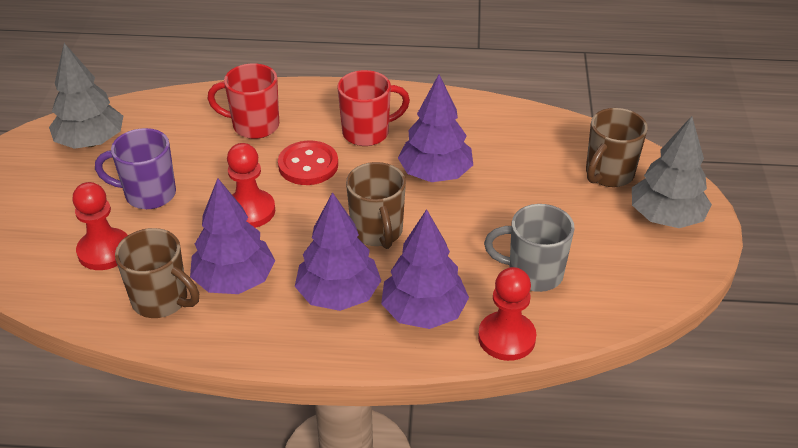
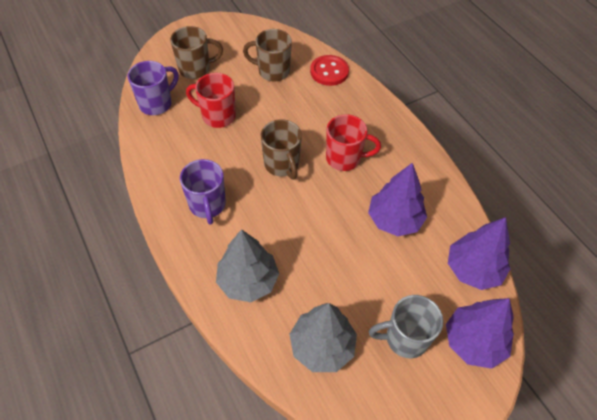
purple mug: [95,128,176,209] = 1 -> [127,61,179,115] [180,159,226,224] = 2
purple tree: [190,178,275,294] [295,192,381,311] [381,209,469,329] [398,74,473,182] = 4 -> [368,163,427,236] [446,298,514,369] [448,217,510,290] = 3
red pawn: [72,182,128,270] [227,143,275,228] [478,267,537,361] = 3 -> none = 0

